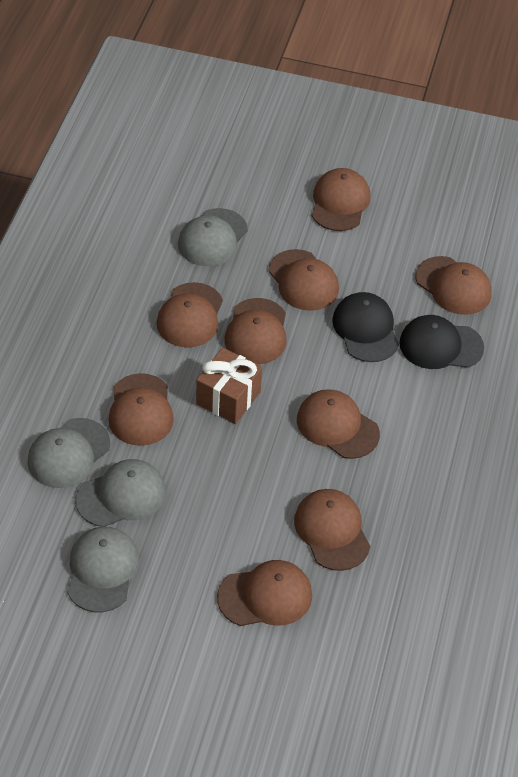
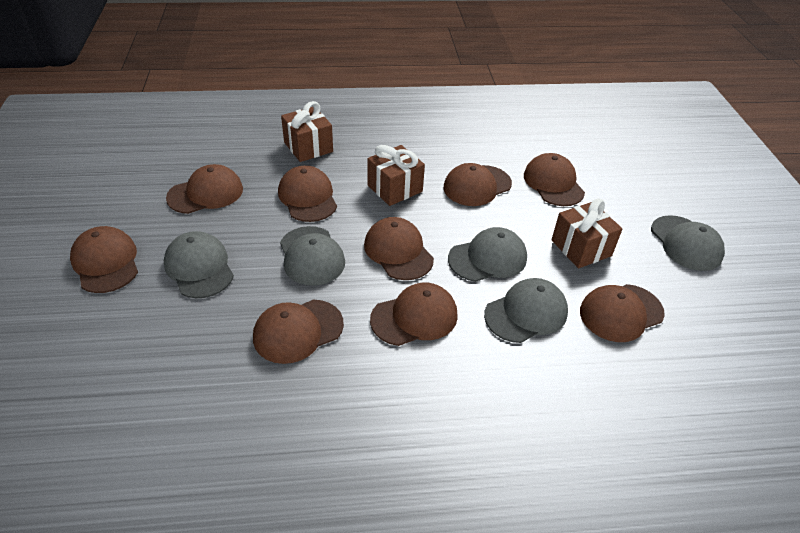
black cap: [332,292,399,362] [399,315,484,369] = 2 -> none = 0
brown gift: [196,348,262,424] = 1 -> [281,101,333,162] [367,145,425,206] [551,199,622,268] = 3
grey cap: [27,418,110,488] [67,527,139,612] [75,459,166,527] [178,208,248,266] = 4 -> [164,231,234,298] [280,226,345,286] [448,227,527,282] [484,278,568,343] [651,215,725,271] = 5

